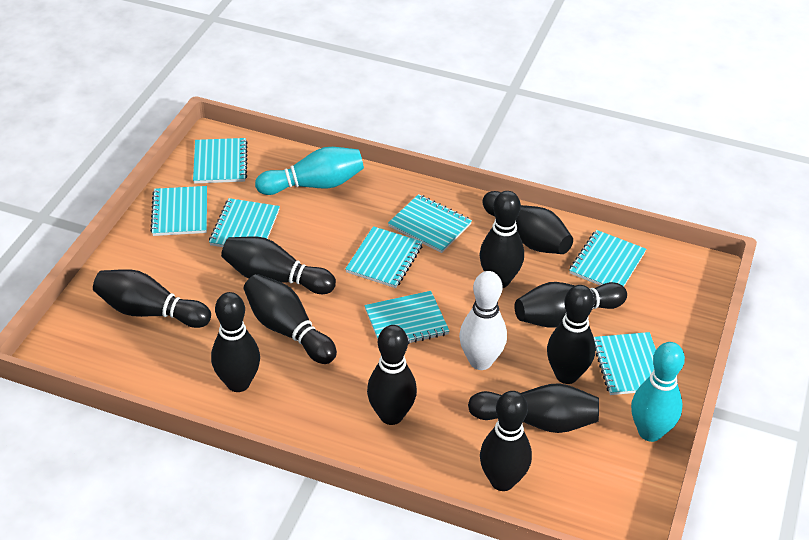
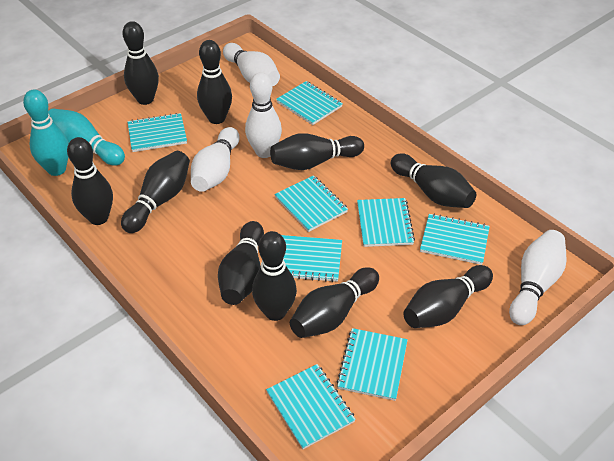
black bowling pin: [93,269,211,328] [211,292,260,392] [221,237,336,294] [244,274,337,364] [367,325,417,425] [468,383,599,433] [479,191,524,288] [480,391,532,491] [482,191,573,254] [514,282,627,328] [547,285,595,384] = 11 -> [67,137,113,225] [121,151,190,233] [122,21,159,105] [197,40,232,124] [218,221,264,305] [252,231,297,321] [270,133,364,170] [290,267,379,338] [391,153,476,208] [403,265,493,328] = 10
white bowling pin: [459,271,507,370] = 1 -> [191,127,240,192] [223,43,280,86] [245,72,282,158] [509,230,567,325] = 4

